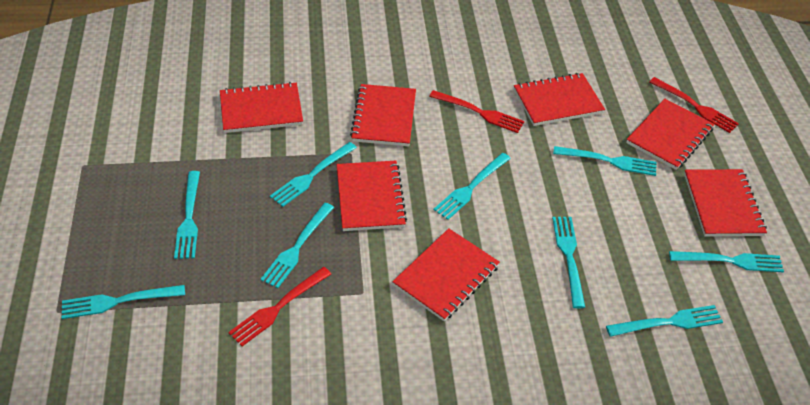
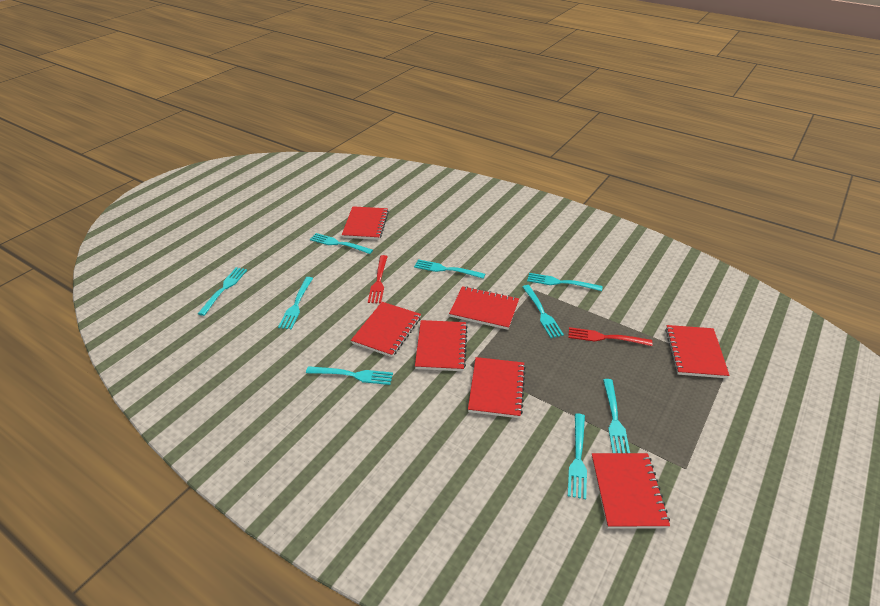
red fork: [228,267,331,346] [429,90,524,133] [649,77,739,133] = 3 -> [368,255,388,303] [568,327,652,346] = 2

